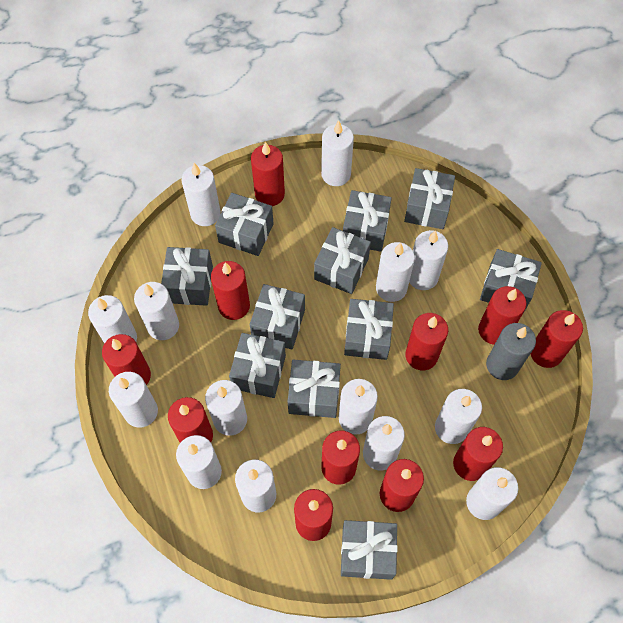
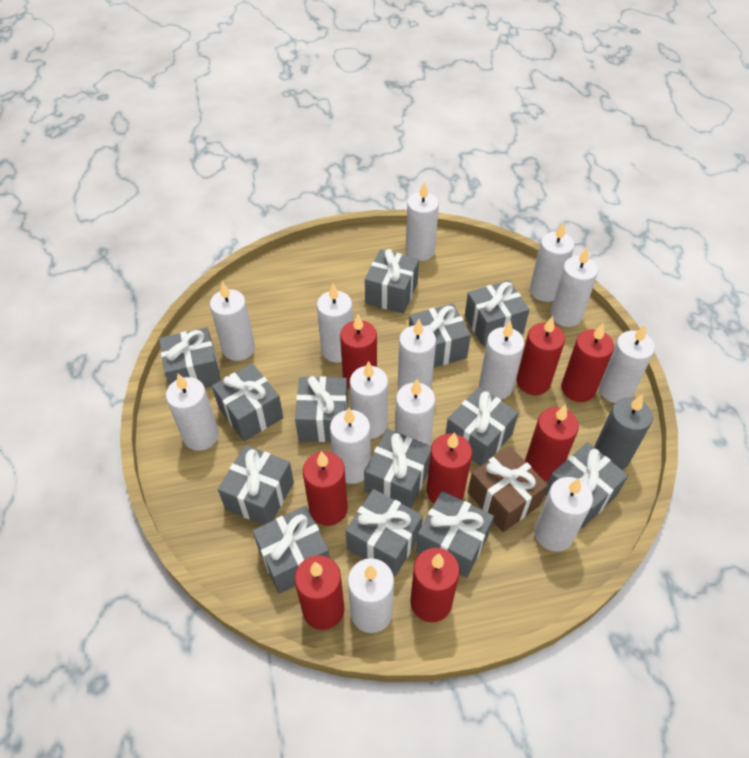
brown gift: none = 0 -> [468,446,548,532] = 1
grey gift: [161,247,213,306] [215,193,274,256] [229,333,286,398] [250,284,305,349] [287,360,341,418] [314,227,371,294] [341,520,398,580] [343,190,392,252] [344,299,394,360] [404,168,455,229] [480,249,542,312] = 11 -> [159,327,221,388] [212,363,283,441] [218,445,294,525] [253,506,330,593] [295,376,348,442] [345,489,423,576] [364,429,431,509] [365,249,419,314] [409,303,471,368] [416,491,494,578] [446,387,518,466] [465,280,529,346] [545,442,628,528] = 13
red candle: [102,334,151,385] [168,397,213,443] [211,261,250,320] [251,142,285,206] [294,489,333,541] [321,431,360,485] [380,459,424,512] [405,313,448,370] [453,427,503,481] [478,286,526,345] [531,310,583,368] = 11 -> [294,555,344,630] [303,451,348,526] [340,314,377,390] [410,548,460,622] [426,432,472,504] [517,316,565,395] [525,404,579,481] [561,323,614,402] = 8

